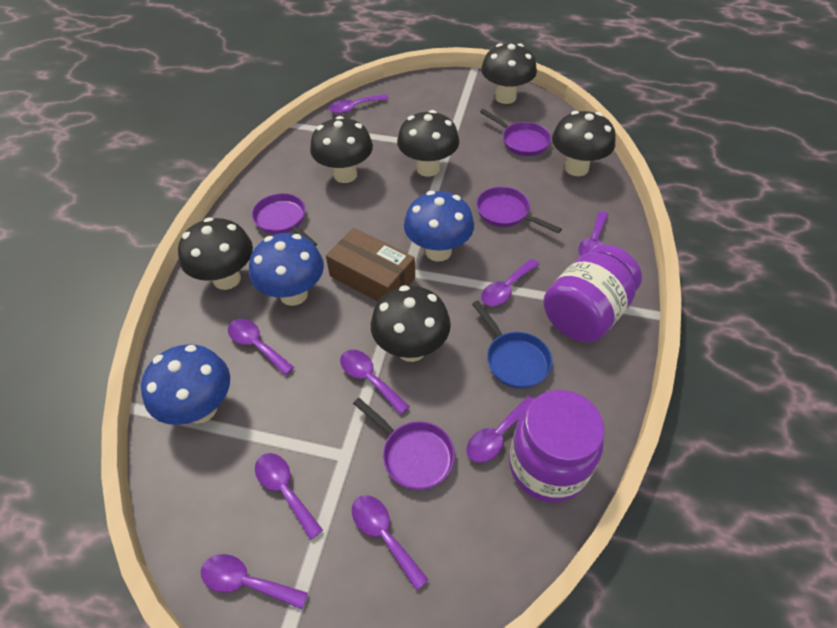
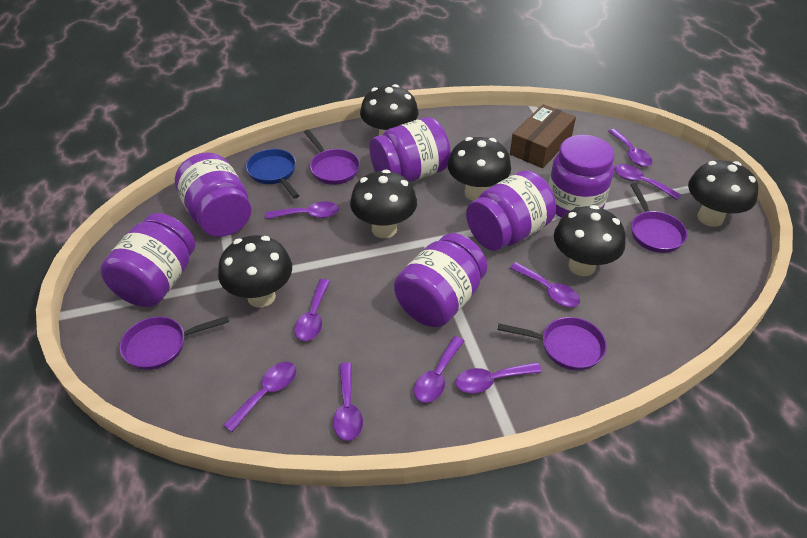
blue mushroom: [141,344,230,425] [249,233,324,306] [404,191,474,262] = 3 -> none = 0
purple jar: [509,390,604,503] [543,245,642,342] = 2 -> [100,213,195,307] [175,152,251,237] [369,117,451,182] [394,233,487,327] [466,170,556,251] [548,135,614,218] = 6

